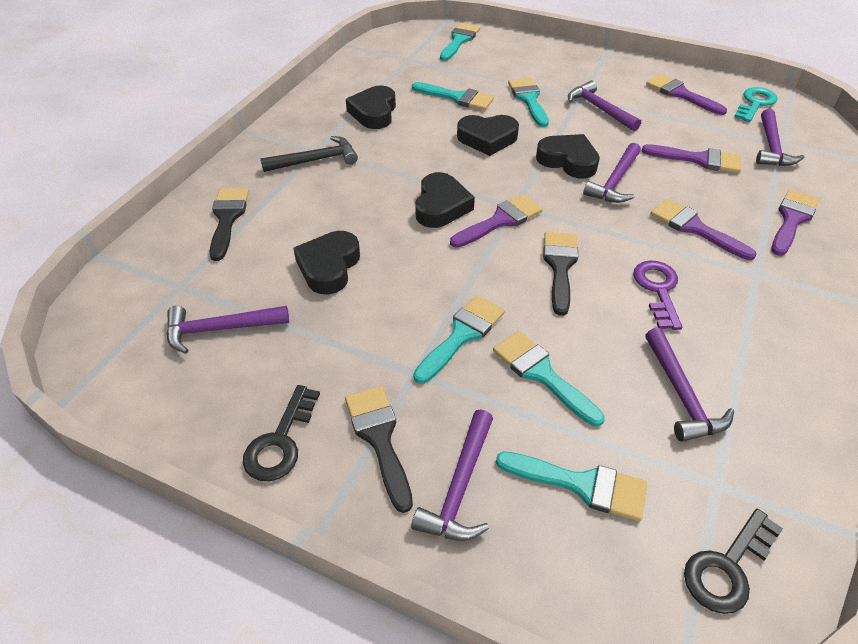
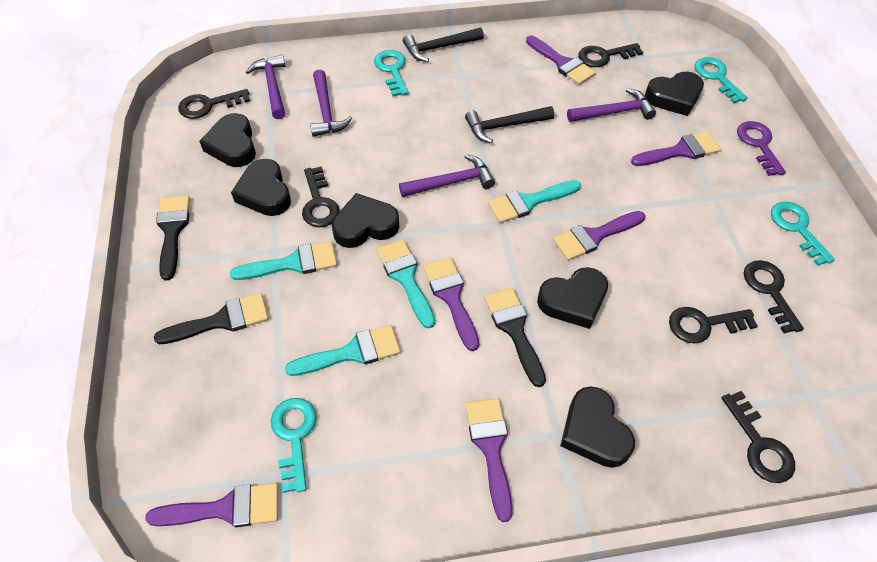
black hammer: [260,136,358,172] = 1 -> [403,28,484,62] [465,106,554,143] = 2
black heart: [293,231,360,295] [346,85,396,129] [415,172,475,228] [457,115,519,156] [536,134,600,179] = 5 -> [199,113,256,167] [231,159,291,216] [332,193,399,248] [537,267,608,329] [560,386,635,468] [645,72,704,116] = 6
black key: [243,385,320,481] [684,508,783,614] = 2 -> [178,89,250,119] [302,166,340,227] [578,43,643,67] [669,307,758,343] [722,391,795,483] [744,260,804,333] = 6
purple brush: [450,194,542,248] [641,144,741,173] [646,74,727,115] [650,199,757,260] [771,189,819,256] = 5 -> [145,483,278,527] [423,257,479,351] [466,398,513,522] [526,36,596,85] [553,211,645,260] [631,131,721,166] = 6
purple hammer: [166,306,289,354] [411,410,493,541] [568,81,641,131] [583,143,641,203] [645,328,734,442] [756,109,805,166] = 6 -> [246,55,286,119] [310,70,352,137] [399,154,495,197] [567,88,656,122] = 4
turquoise brush: [412,82,494,110] [413,295,505,384] [440,23,480,61] [493,331,605,427] [496,452,647,521] [508,78,549,127] = 6 -> [230,241,337,280] [285,325,401,376] [376,239,435,328] [488,180,581,223] = 4
turquoise key: [734,87,778,122] = 1 -> [271,398,317,493] [374,50,408,96] [695,57,748,103] [771,202,835,266] = 4

